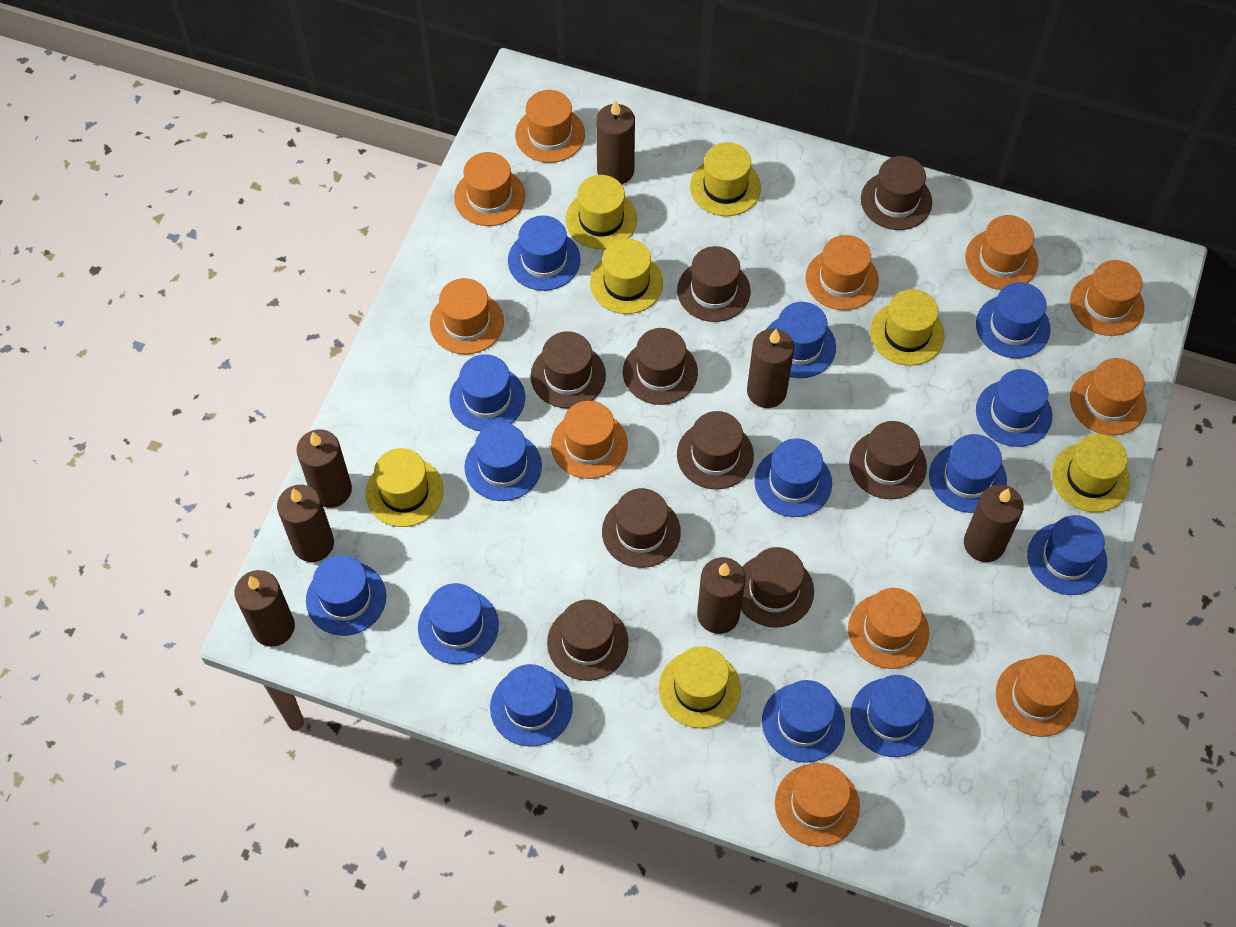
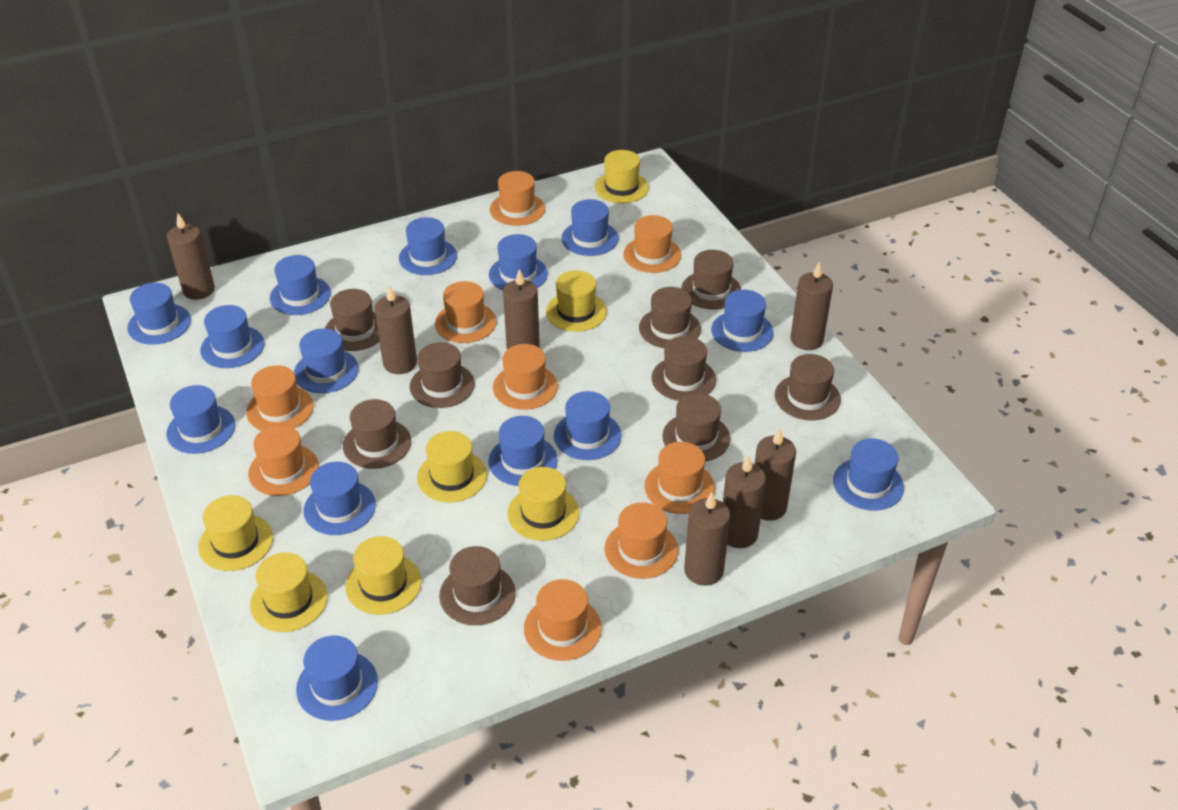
orange hat: [430,278,504,354] [454,152,525,226] [515,90,585,163] [551,401,628,479] [775,763,860,847] [805,235,879,310] [848,588,929,669] [965,215,1038,290] [996,655,1079,737] [1070,260,1144,336] [1070,358,1147,436] = 11 -> [246,365,314,431] [248,425,319,496] [435,281,497,343] [490,171,545,226] [493,344,558,410] [524,579,602,661] [605,502,678,579] [623,215,682,273] [645,442,715,514] = 9

